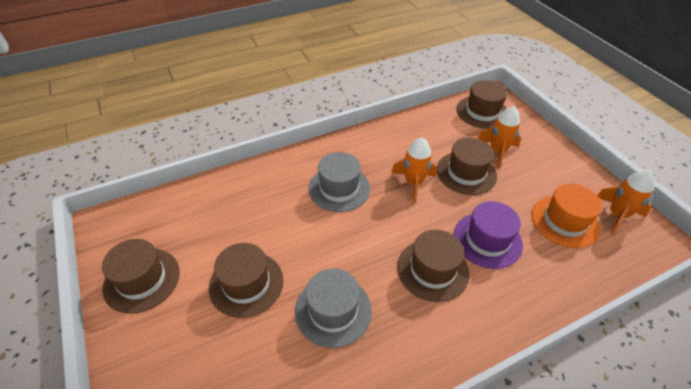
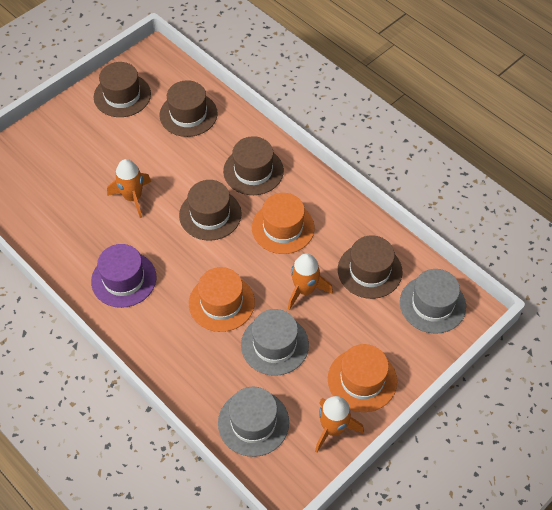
grey hat: [295,269,372,348] [308,152,370,212] = 2 -> [218,387,289,457] [241,309,309,376] [400,269,466,334] = 3
orange hat: [531,184,602,248] = 1 -> [189,267,255,332] [252,193,315,254] [328,344,397,412] = 3

